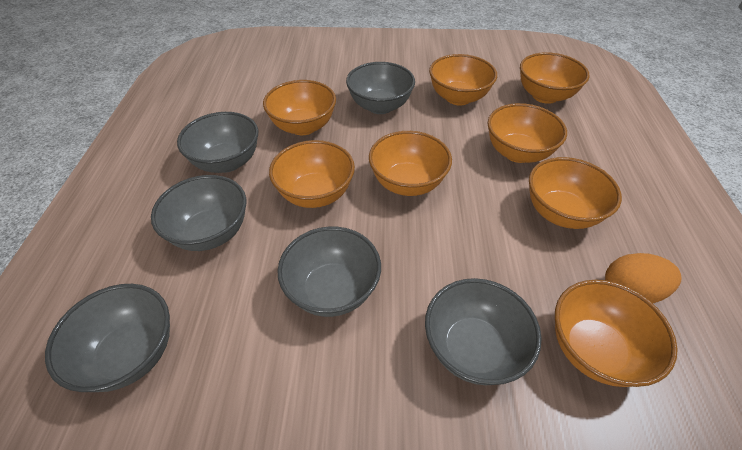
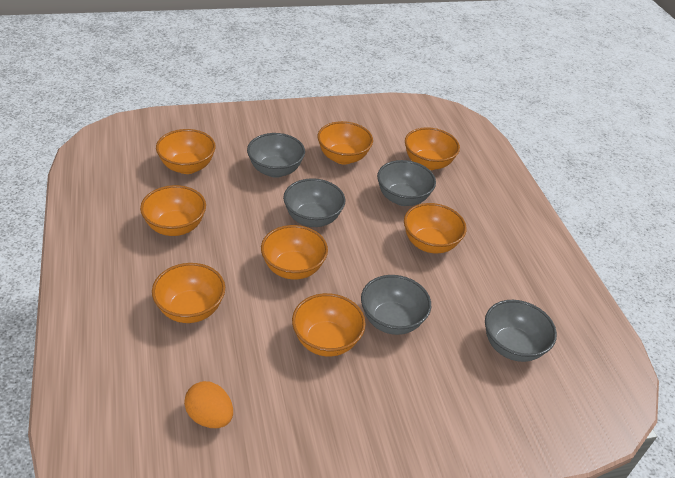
grey bowl: [45,284,170,392] [151,175,246,251] [177,112,258,173] [277,227,381,317] [346,62,415,114] [425,278,542,385] = 6 -> [247,133,305,178] [283,178,345,227] [361,275,431,335] [377,160,436,206] [485,300,557,362] = 5

